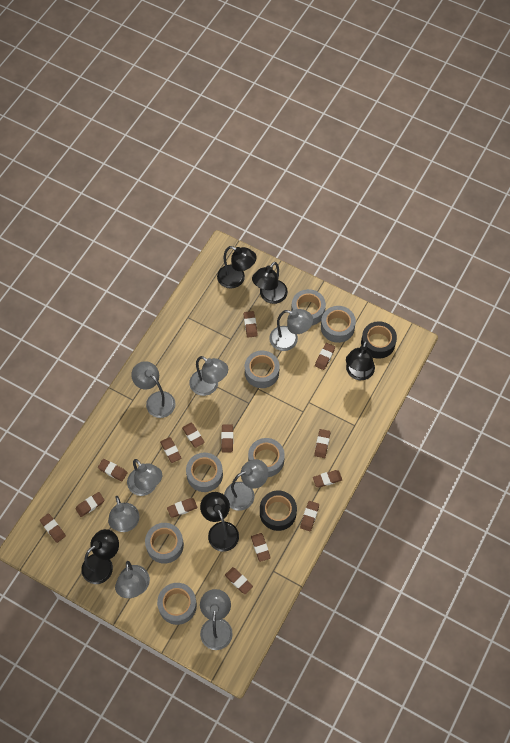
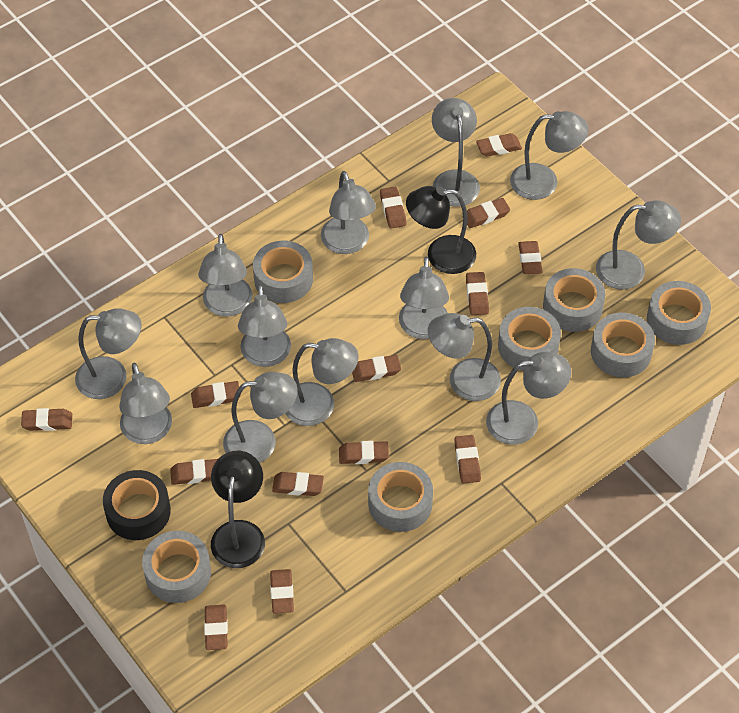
black lamp: [81,529,119,584] [200,492,239,552] [217,246,257,289] [252,262,288,304] [346,340,375,380] = 5 -> [211,451,265,568] [406,186,476,274] = 2
black tape: [260,491,297,531] [361,321,397,359] = 2 -> [103,470,171,540] = 1
grey lamp: [108,496,140,532] [115,561,150,598] [127,459,162,496] [131,361,175,418] [189,356,228,396] [200,589,233,650] [224,459,268,511] [269,309,313,351] = 8 -> [75,308,142,399] [119,363,172,444] [198,234,252,316] [223,372,298,463] [238,284,291,367] [285,338,358,426] [321,171,376,254] [399,257,449,339] [428,313,501,401] [432,98,480,207] [486,352,571,445] [510,111,589,200] [596,200,681,290] = 13

